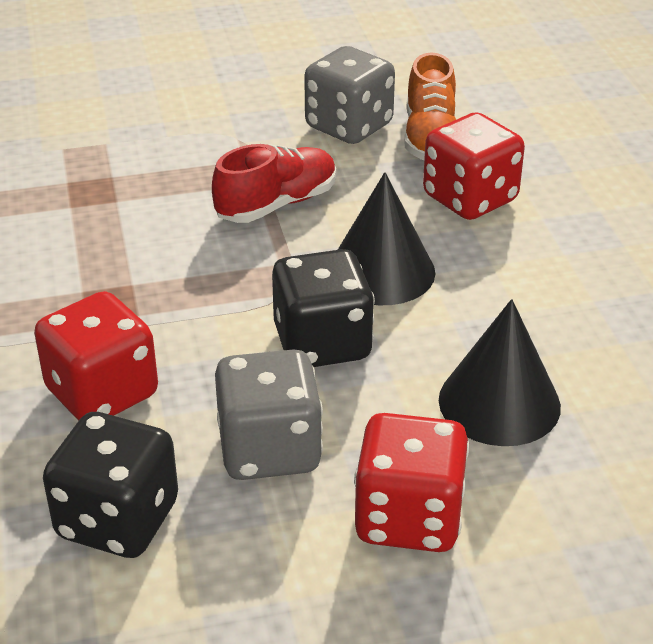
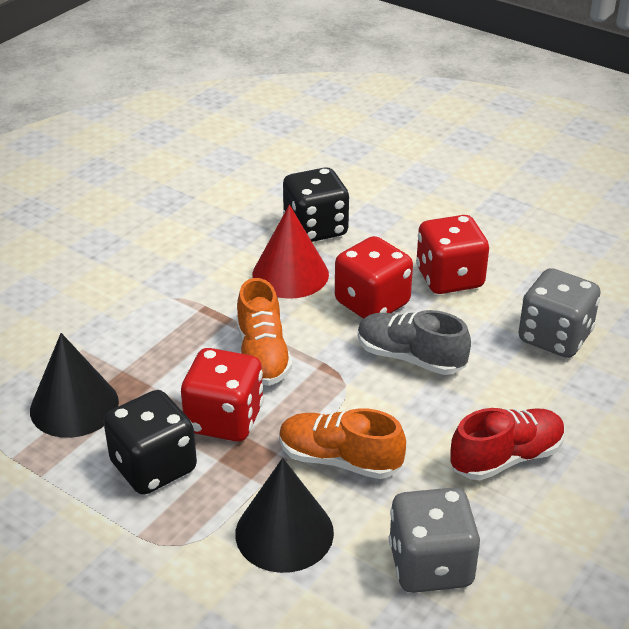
grey shoe: none = 0 -> [358,310,471,375] = 1
orange shoe: [405,52,456,160] = 1 -> [237,278,292,386] [279,408,406,479] = 2
red cone: none = 0 -> [252,205,329,299] = 1

